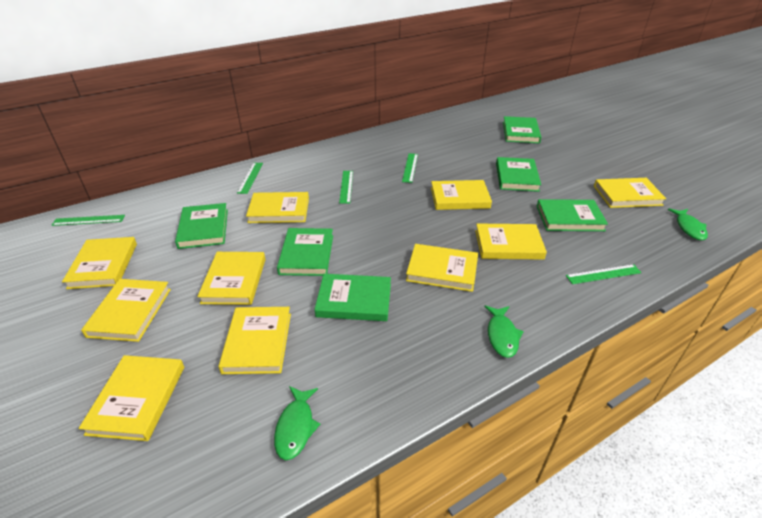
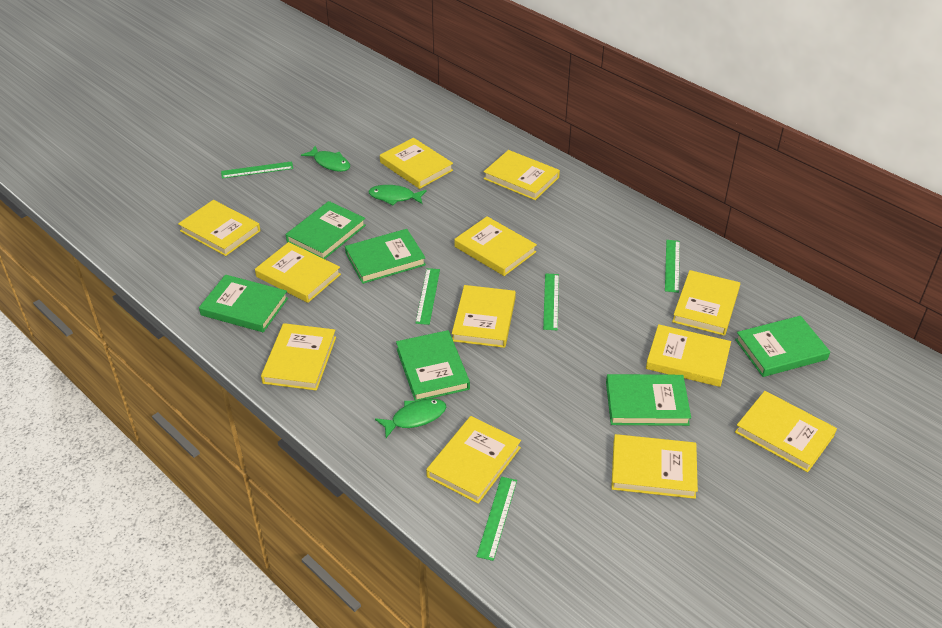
yellow book: [62,237,137,289] [79,355,184,441] [81,279,171,342] [197,252,266,305] [218,307,291,374] [246,192,309,223] [406,244,478,292] [431,180,492,210] [475,224,547,260] [594,178,666,208] = 10 -> [178,200,260,256] [255,242,341,303] [261,323,336,391] [380,138,453,189] [426,416,521,504] [452,285,516,348] [454,216,537,276] [483,150,560,200] [611,434,698,499] [646,324,731,387] [672,270,740,336] [735,391,837,472] = 12

